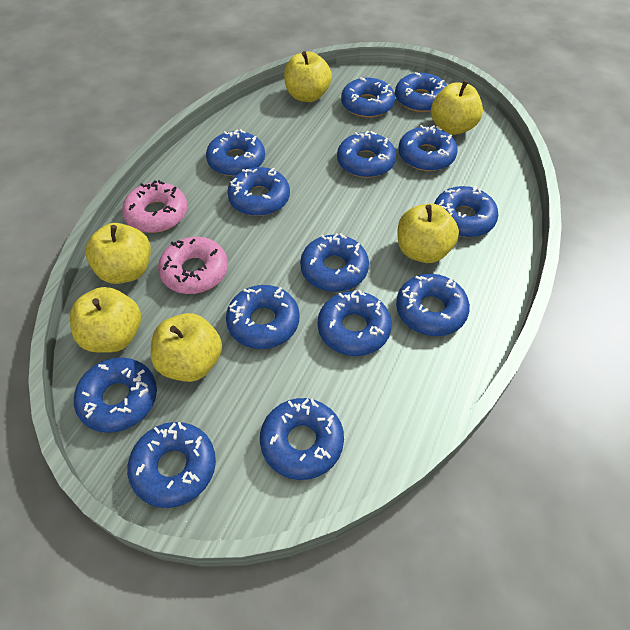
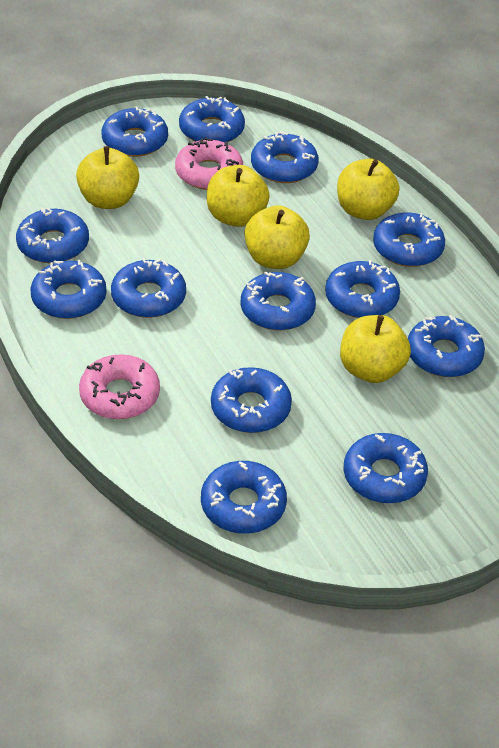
blue donut: [74,357,157,433] [127,422,216,508] [206,129,265,176] [226,285,300,349] [227,167,290,216] [260,398,344,480] [300,233,369,292] [318,290,392,356] [337,131,396,178] [341,77,395,118] [395,72,447,112] [396,274,470,336] [398,125,458,171] [434,186,498,237] = 14 -> [16,207,89,263] [30,260,107,319] [101,106,168,157] [111,258,186,318] [179,96,245,142] [201,461,287,534] [211,367,292,433] [240,272,316,331] [251,131,319,183] [325,260,400,318] [344,433,428,503] [373,212,445,267] [408,315,485,377] = 13
yellow apple: [70,287,141,353] [85,223,151,284] [151,313,222,382] [284,51,332,102] [398,204,459,263] [431,80,483,135] = 6 -> [76,146,139,209] [207,165,270,227] [244,205,310,269] [337,159,400,220] [340,315,411,383] = 5

